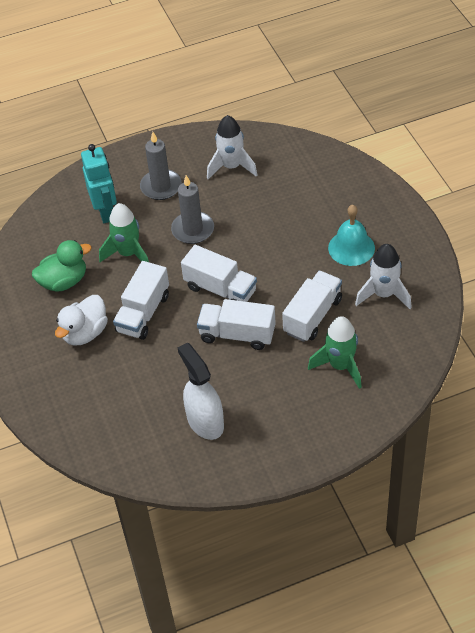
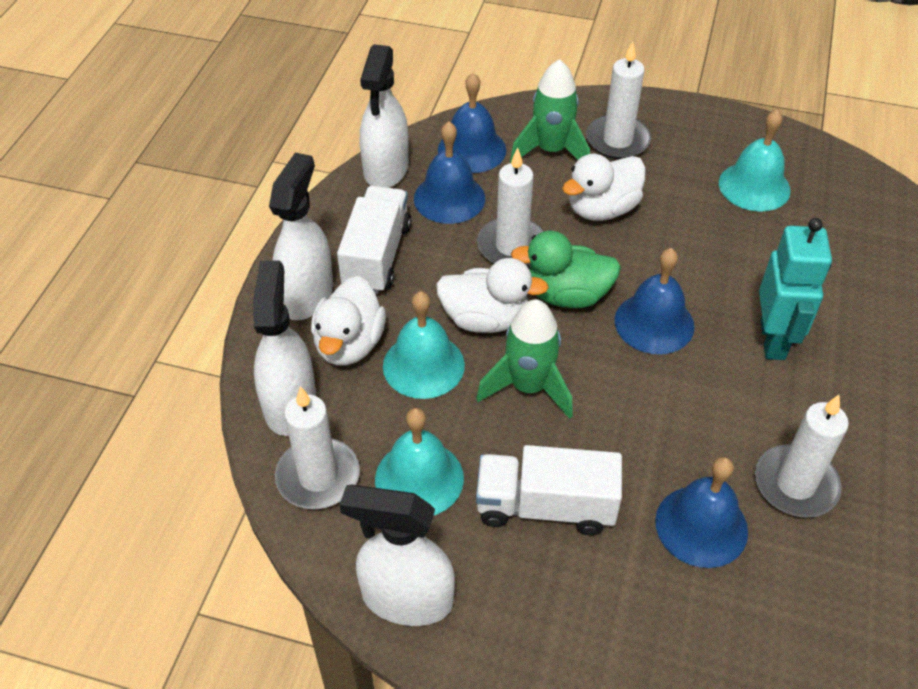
blue bell: none = 0 -> [414,121,485,224] [438,73,506,173] [615,248,694,354] [655,457,748,568] = 4
grey candle: [140,132,182,200] [171,175,214,244] = 2 -> none = 0
turquoise bell: [328,205,375,266] = 1 -> [375,408,464,516] [383,291,465,399] [719,109,791,212] = 3
white candle: none = 0 -> [275,386,360,509] [477,148,544,265] [586,42,651,159] [755,395,849,517] = 4
white duck: [55,295,108,346] = 1 -> [311,276,386,365] [436,258,549,333] [562,154,646,221] = 3
white rocket: [207,115,258,179] [355,244,412,309] = 2 -> none = 0
white spray bottle: [178,343,224,440] = 1 -> [253,260,316,436] [269,153,333,320] [340,484,455,626] [360,44,409,188] = 4
white truck: [113,261,169,340] [181,245,257,302] [197,299,276,350] [282,271,342,342] = 4 -> [337,186,411,294] [476,445,622,535] = 2

